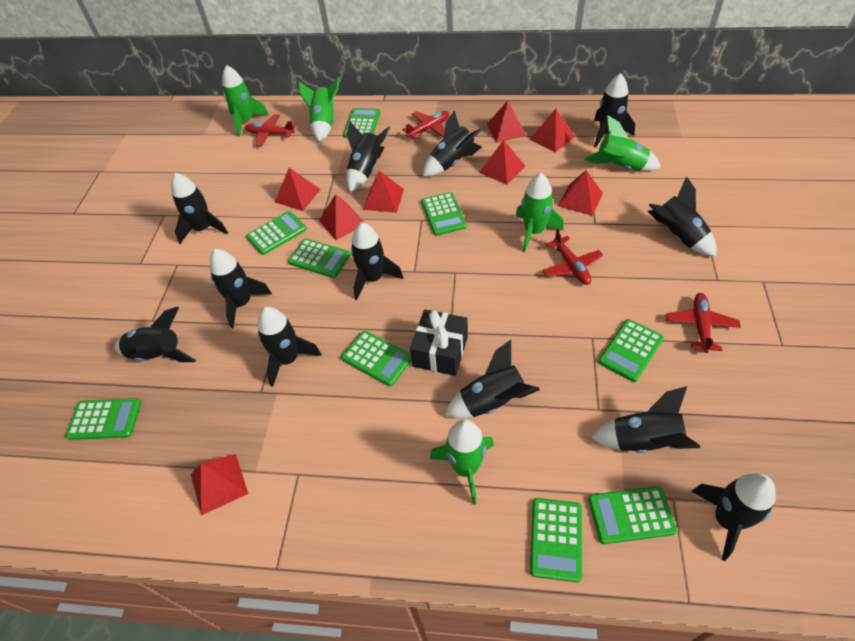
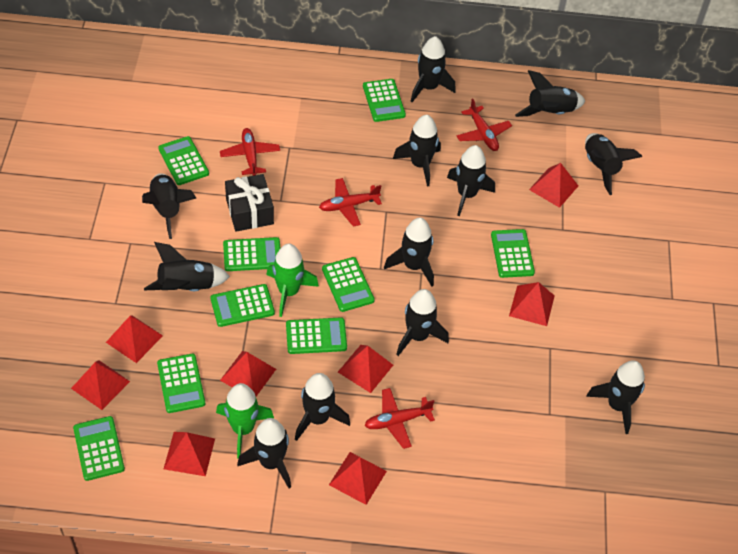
green rocket: [222,65,269,136] [298,76,340,142] [430,419,494,505] [515,173,564,252] [584,115,661,171] = 5 -> [216,383,274,459] [266,244,319,317] = 2

